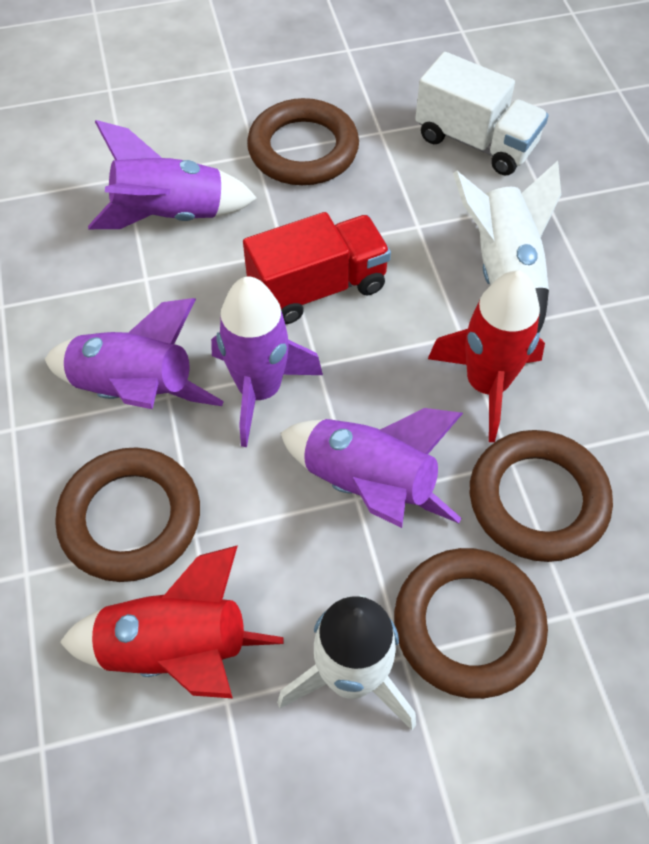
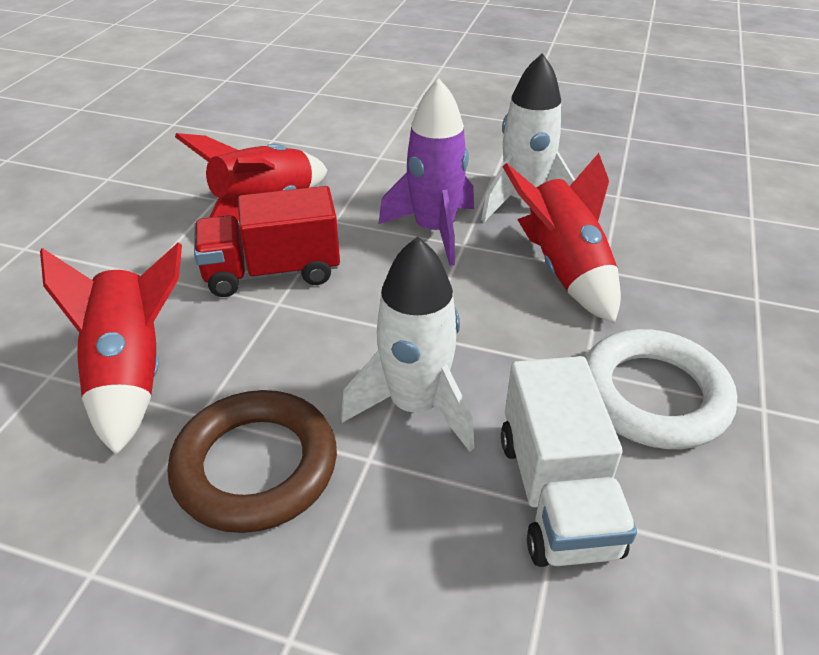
brown ring: [55,447,200,582] [247,98,359,185] [394,548,548,699] [470,430,613,562] = 4 -> [168,390,337,533] = 1
purple rocket: [45,298,224,409] [88,120,257,229] [211,276,323,447] [280,408,463,528] = 4 -> [378,78,474,266] = 1
red rocket: [60,545,283,698] [428,270,545,442] = 2 -> [40,242,182,455] [175,133,328,221] [502,153,621,323] = 3
white ring: none = 0 -> [585,329,737,449] = 1

